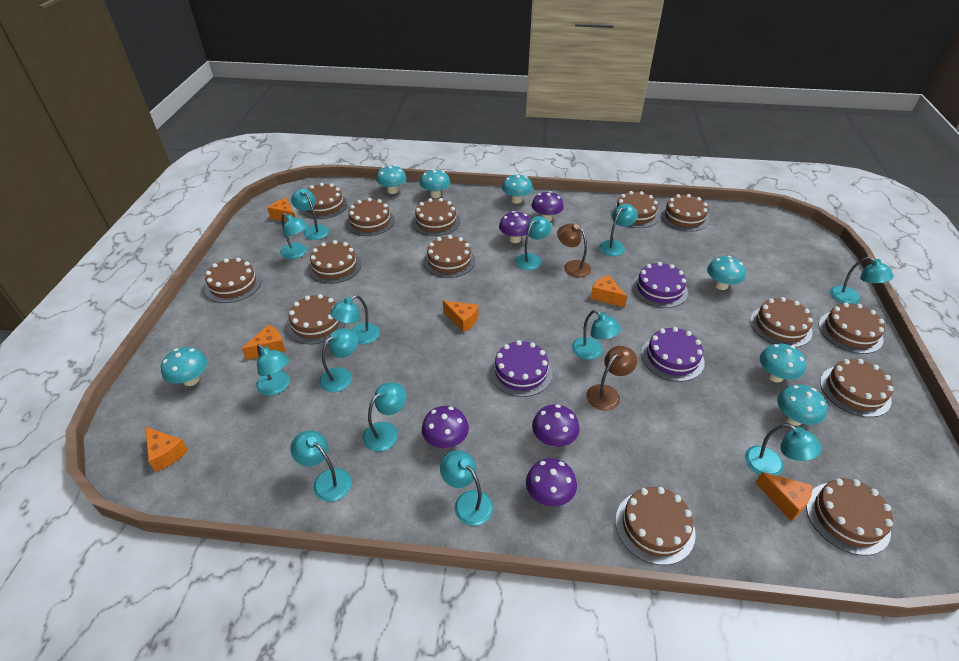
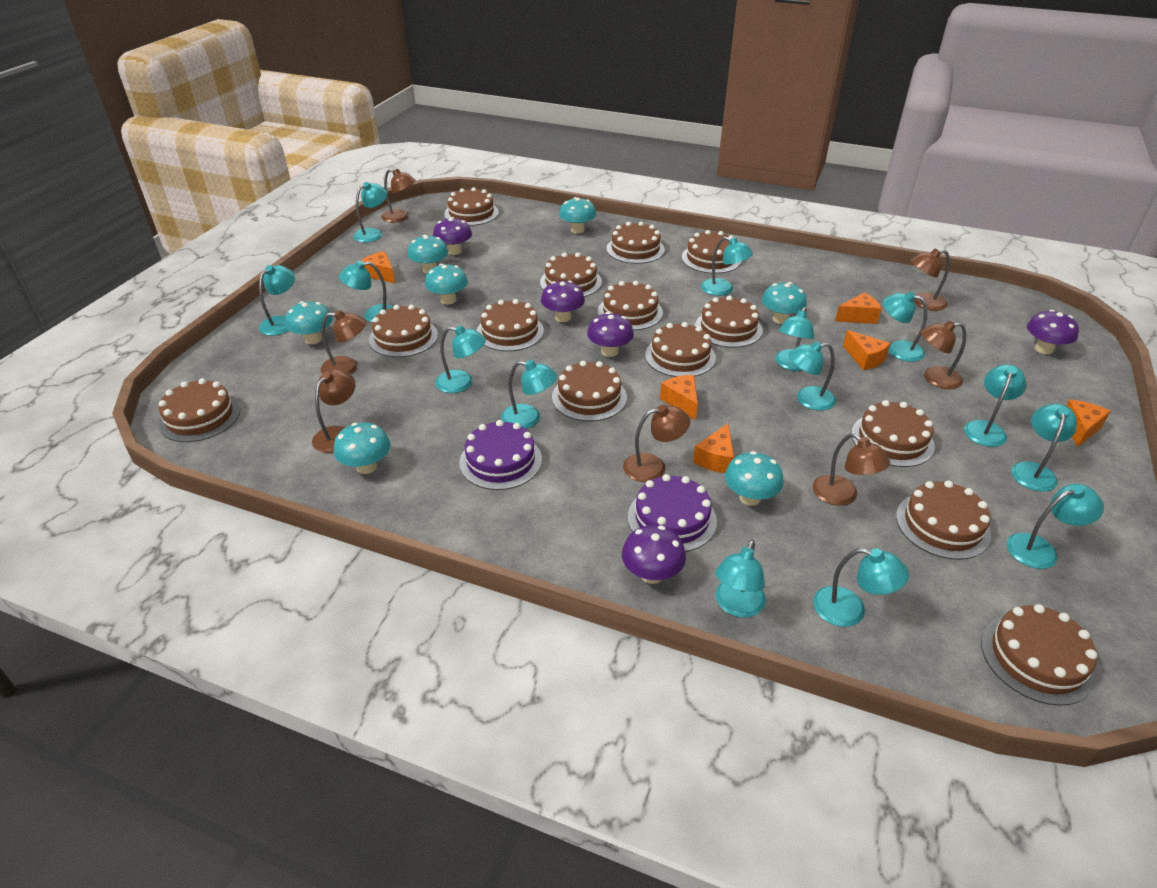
brown lamp: [557,224,591,278] [586,346,637,411] = 2 -> [312,369,355,453] [320,310,367,374] [381,169,416,223] [623,405,690,482] [813,433,890,506] [910,249,950,311] [921,320,966,389] = 7
purple cake: [490,340,553,397] [632,262,688,308] [641,327,705,382] = 3 -> [459,420,542,490] [628,474,717,552] = 2
turquoise lamp: [256,344,290,396] [280,213,308,259] [290,431,352,502] [291,188,329,240] [319,329,358,392] [330,295,380,345] [363,383,407,451] [440,450,493,526] [515,216,552,270] [572,310,621,360] [599,204,638,256] [745,424,822,476] [830,257,894,304] = 13 -> [259,265,295,336] [339,260,394,322] [353,182,387,242] [435,325,486,393] [501,360,557,429] [701,237,753,296] [715,540,766,618] [776,307,814,371] [788,341,836,411] [813,548,909,627] [883,292,927,362] [964,364,1027,447] [1007,484,1104,569] [1011,404,1077,492] = 14

